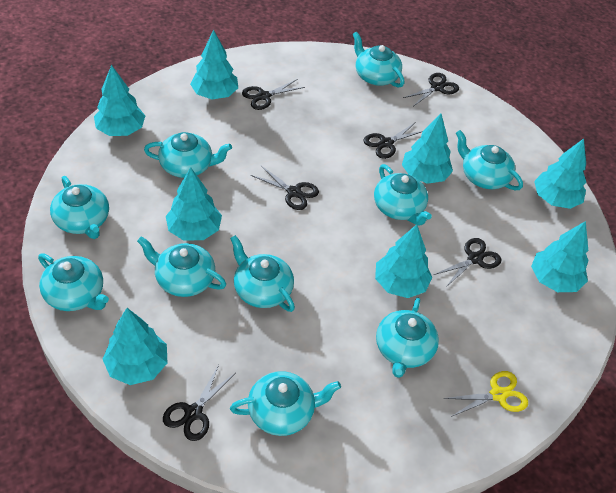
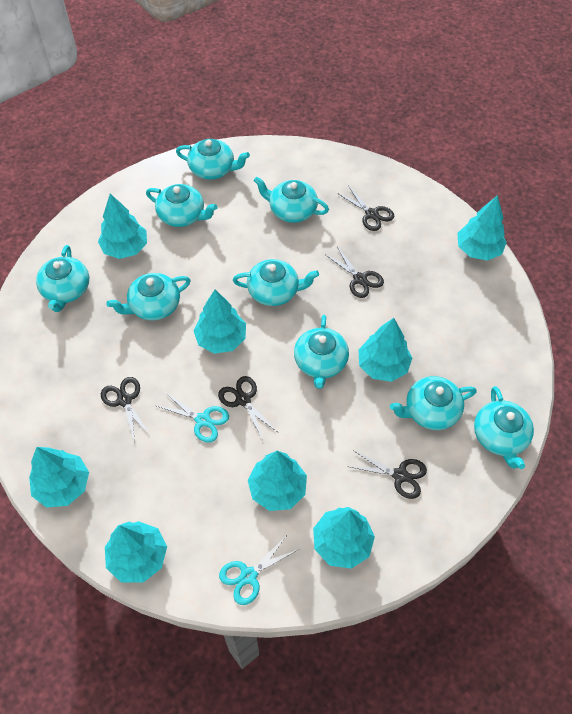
black scissors: [163,365,235,441] [242,79,305,110] [251,166,319,210] [363,123,423,159] [403,73,459,106] [434,238,501,287] = 6 -> [101,377,152,443] [218,376,277,440] [326,247,384,298] [337,186,395,231] [347,450,427,499] = 5
turquoise scissors: none = 0 -> [157,392,229,443] [219,534,299,605] = 2
turquoise teapot: [38,253,109,311] [50,176,109,239] [137,236,226,297] [144,132,232,178] [230,235,295,312] [230,371,341,436] [353,32,404,88] [374,164,432,226] [376,298,439,378] [456,130,523,190] = 10 -> [36,245,89,312] [106,273,191,321] [146,184,217,227] [176,139,250,180] [233,259,319,306] [254,176,329,223] [294,315,349,389] [390,376,477,430] [474,386,534,469] = 9
yellow scissors: [443,371,528,417] = 1 -> none = 0

